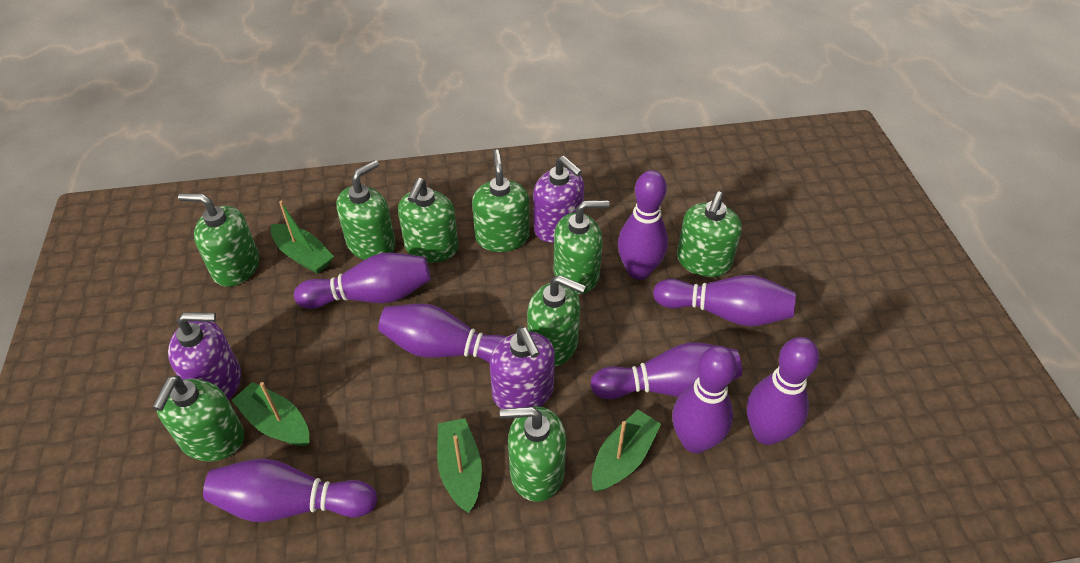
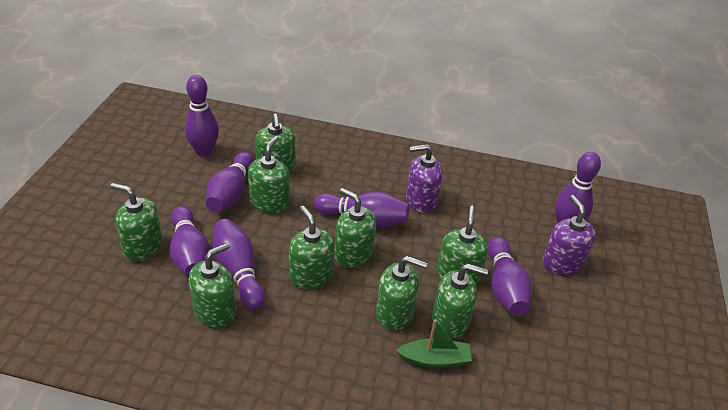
green boat: [231,382,309,446] [271,201,334,274] [437,418,482,513] [592,410,661,492] = 4 -> [396,319,472,368] = 1
purple bowling pin: [203,458,377,522] [294,252,431,309] [378,304,507,363] [590,342,742,399] [618,170,668,280] [653,275,796,326] [672,346,737,453] [747,337,819,445] = 8 -> [170,206,210,277] [185,75,219,157] [206,152,254,212] [213,219,265,310] [313,192,409,228] [488,237,532,316] [555,152,601,223] = 7
purple soap dispenser: [168,312,241,400] [490,327,555,409] [533,156,584,243] = 3 -> [406,144,443,213] [543,195,596,275] = 2

